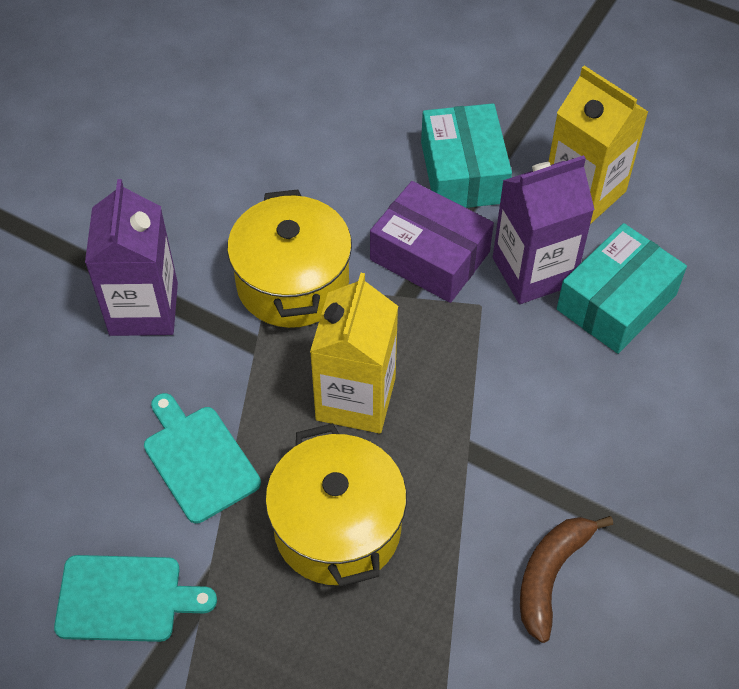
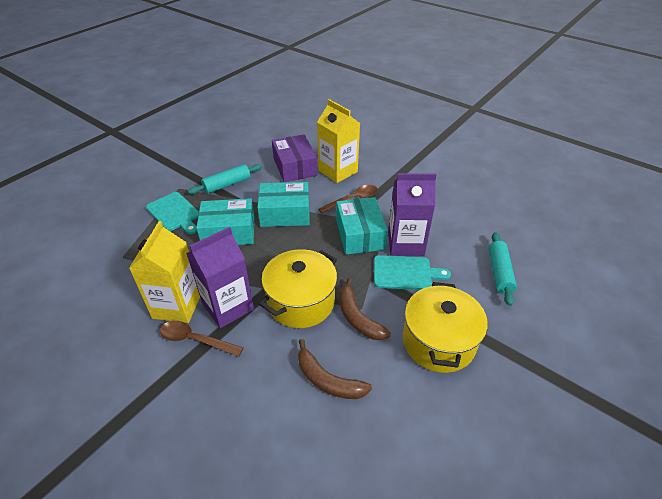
brown banana: [520,516,613,643] = 1 -> [298,339,372,399] [339,278,391,340] = 2
brown spoon: none = 0 -> [160,321,243,357] [318,185,377,213] = 2
turquoise box: [421,103,512,208] [557,223,687,354] = 2 -> [196,198,255,245] [257,182,310,227] [336,197,388,255] = 3
turquoise rolling pin: none = 0 -> [188,164,262,194] [489,232,517,306] = 2

